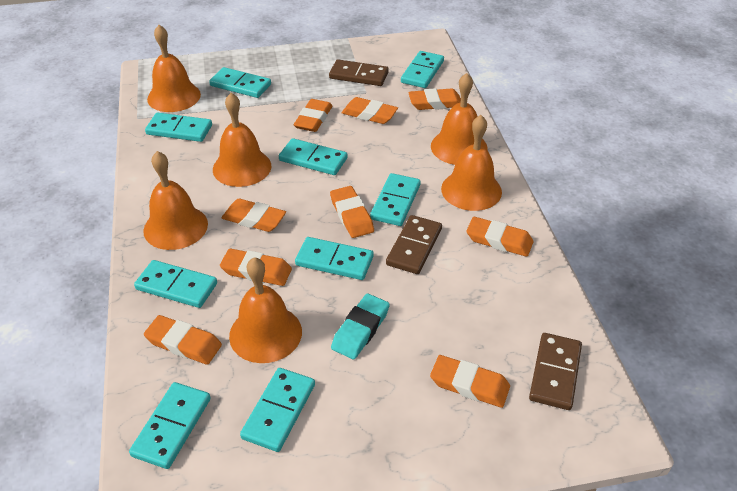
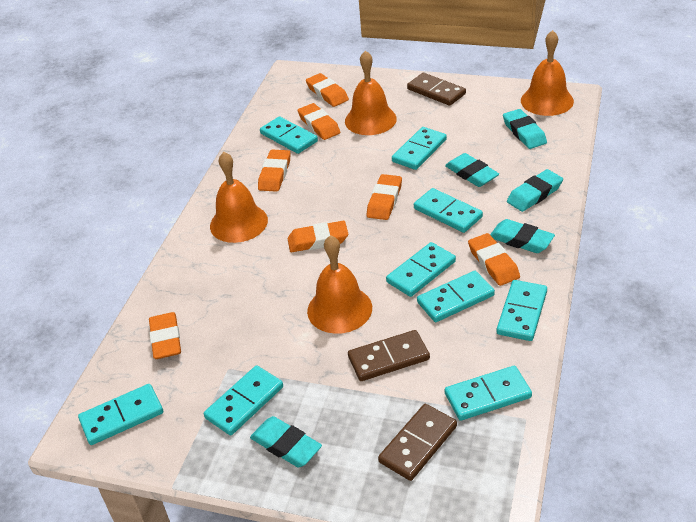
orange bell: [143,151,208,250] [147,25,201,112] [213,93,271,187] [229,257,302,363] [431,73,488,165] [441,115,502,211] = 6 -> [210,152,268,243] [307,235,372,334] [345,50,397,135] [521,30,574,116] = 4
orange eraser: [144,315,222,365] [220,248,292,286] [222,199,286,232] [294,99,332,132] [330,186,374,238] [342,97,398,124] [408,88,461,110] [430,355,510,408] [466,217,533,257] = 9 -> [149,312,181,359] [258,150,291,192] [288,221,348,252] [298,103,340,140] [306,73,349,107] [367,174,402,220] [468,233,520,286] = 7
turquoise eraser: [331,294,390,359] = 1 -> [250,416,322,467] [445,153,499,187] [490,219,555,253] [503,109,547,149] [507,169,563,212] = 5

